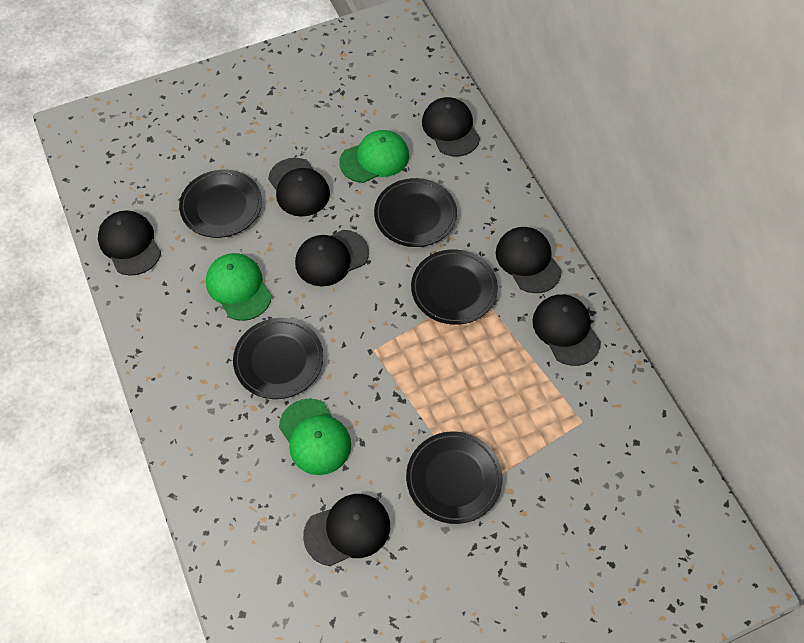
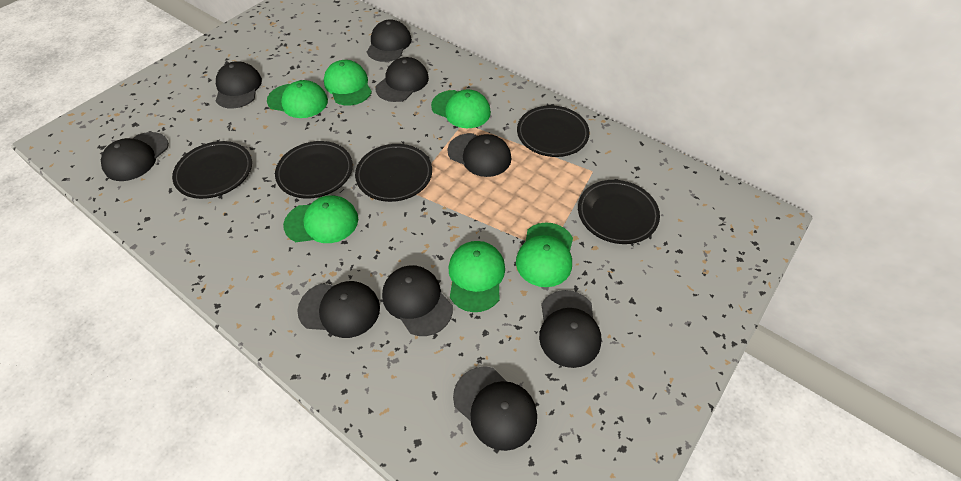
black cap: [98,210,161,276] [268,158,330,217] [295,230,369,286] [303,494,390,566] [422,97,480,156] [496,227,562,293] [532,294,601,366] = 7 -> [101,132,169,181] [216,61,262,109] [297,281,380,338] [367,19,412,62] [375,57,429,102] [382,265,453,336] [447,133,511,177] [453,366,537,451] [539,290,601,368] = 9
green cap: [206,253,272,321] [279,398,351,475] [339,130,409,183] = 3 -> [267,80,328,118] [283,195,358,243] [324,60,372,106] [431,89,491,128] [449,241,505,312] [516,222,573,287] = 6

